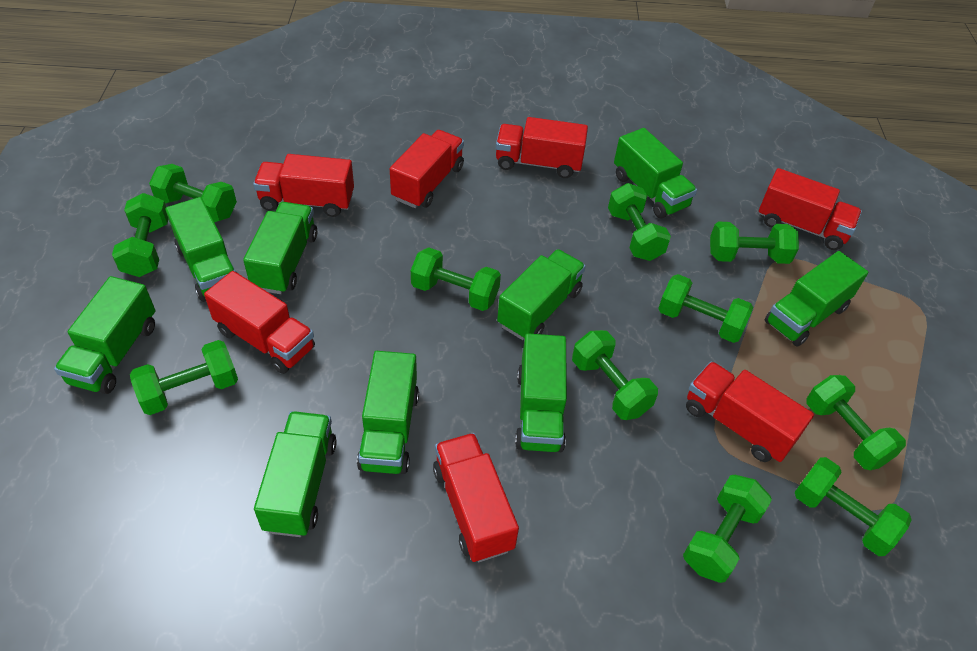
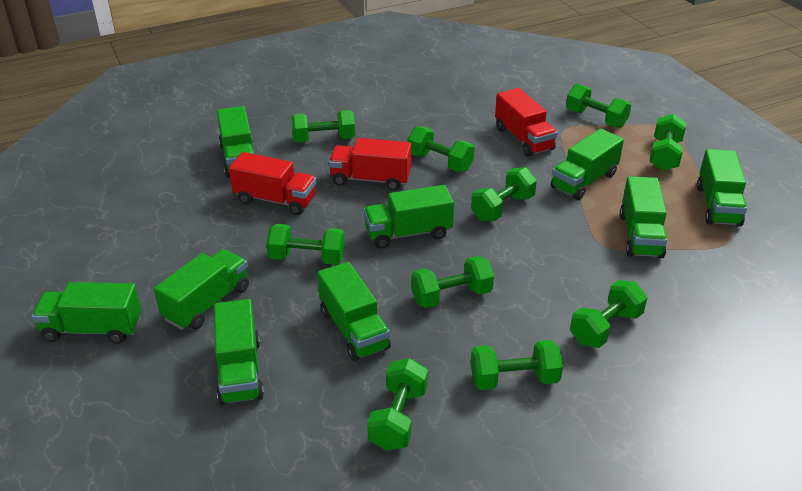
green dumbbell: [112,193,168,277] [130,340,238,415] [149,164,237,222] [411,247,501,311] [572,330,658,420] [608,183,671,261] [658,274,753,343] [683,475,772,583] [710,222,799,264] [795,457,912,556] [806,375,906,470] = 11 -> [266,224,345,265] [291,110,355,143] [367,358,428,451] [407,126,475,172] [411,256,494,308] [471,167,537,221] [471,340,563,390] [566,84,631,128] [570,280,647,348] [650,114,686,171] = 10
red truck: [204,271,315,374] [253,154,354,217] [390,130,464,208] [433,433,519,562] [496,117,588,178] [686,361,814,462] [759,168,862,250] = 7 -> [229,152,317,215] [329,138,411,191] [495,88,558,157] = 3

